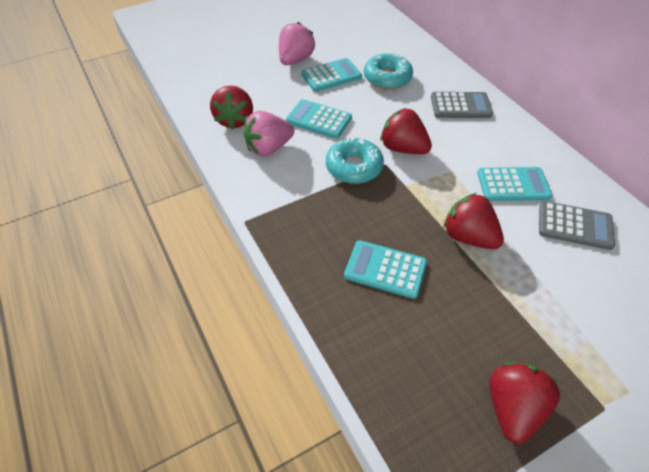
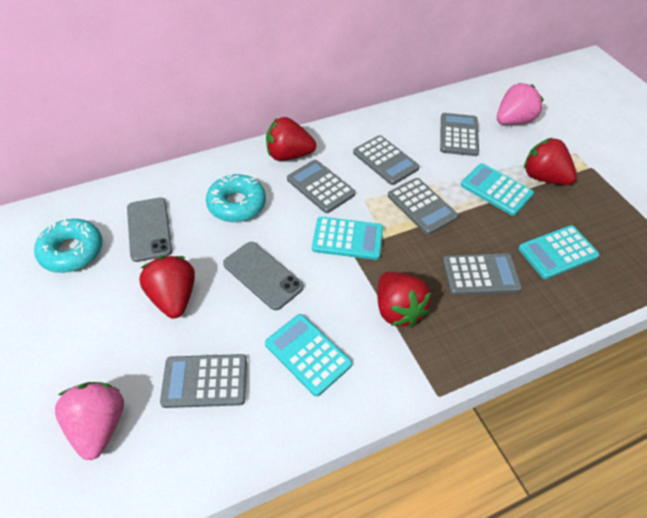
grey calculator: [431,92,493,118] [539,201,615,250] = 2 -> [160,354,247,408] [287,160,355,213] [353,135,420,185] [388,178,458,235] [440,113,479,156] [443,253,522,295] = 6
grey phone: none = 0 -> [127,198,172,262] [223,242,304,310] = 2

